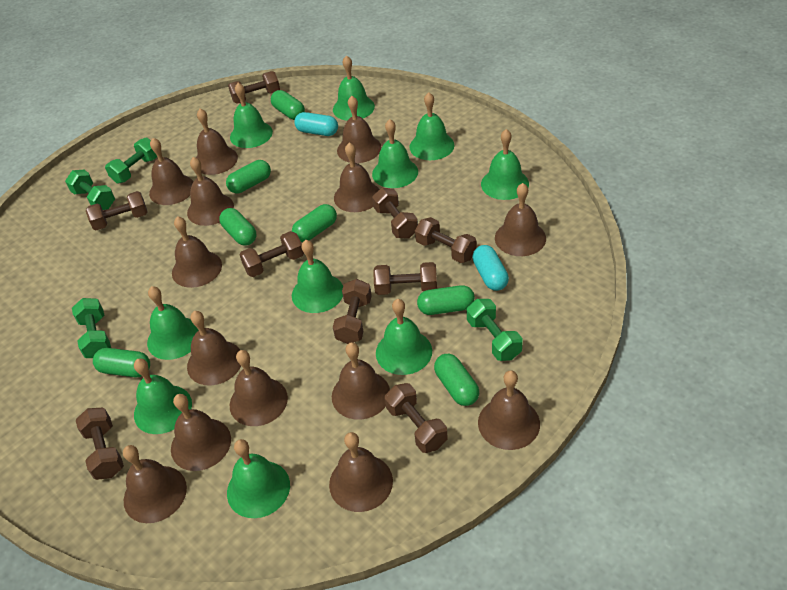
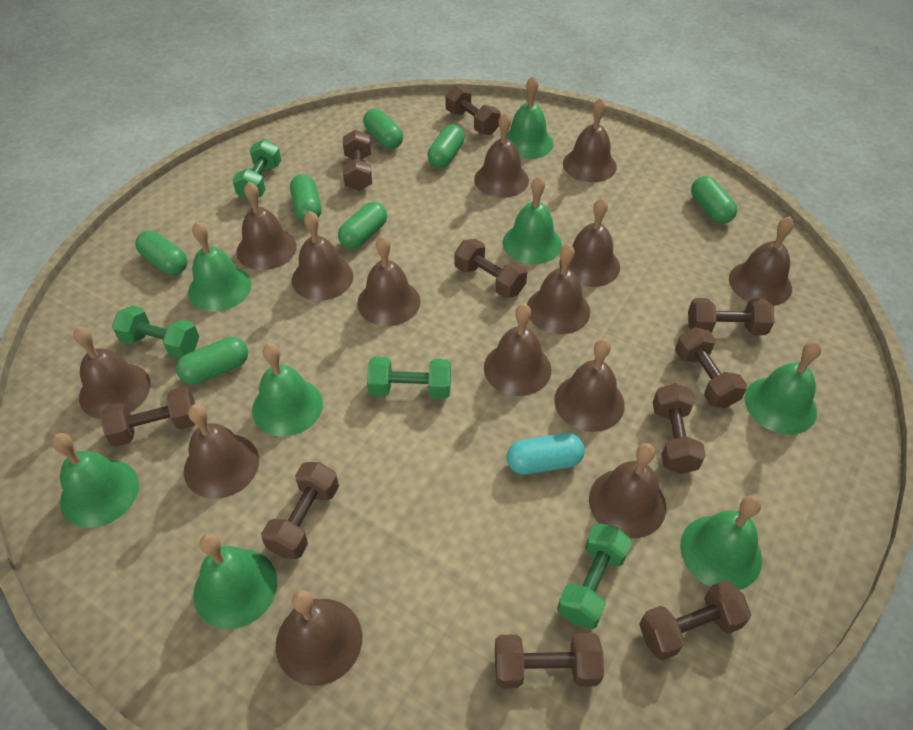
brown dumbbell: [76,408,124,480] [86,191,147,230] [228,71,280,104] [239,231,304,277] [333,279,372,344] [372,188,418,239] [373,262,437,295] [385,383,448,453] [415,217,476,263] = 9 -> [100,387,195,447] [261,462,339,559] [343,130,372,191] [445,85,501,135] [454,239,527,298] [495,633,604,688] [639,580,751,660] [653,383,706,474] [675,327,747,408] [688,298,775,335] = 10
green bell: [134,358,192,434] [147,286,199,360] [227,439,290,518] [230,83,273,148] [292,240,343,313] [333,55,375,121] [372,119,418,188] [376,299,432,375] [409,92,454,160] [481,129,529,200] = 10 -> [52,433,139,528] [188,221,251,312] [194,533,277,629] [252,343,323,436] [503,176,562,264] [507,76,554,159] [680,495,762,590] [745,341,821,435] = 8
turquoise capsule: [294,112,338,136] [472,245,509,291] = 2 -> [507,433,585,475] = 1

